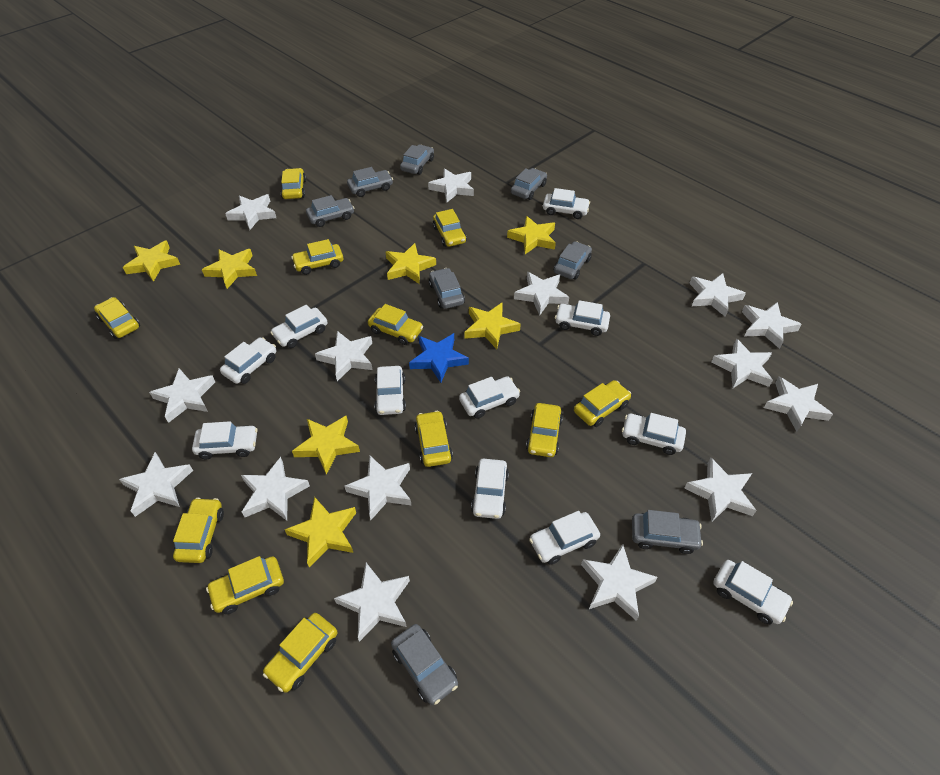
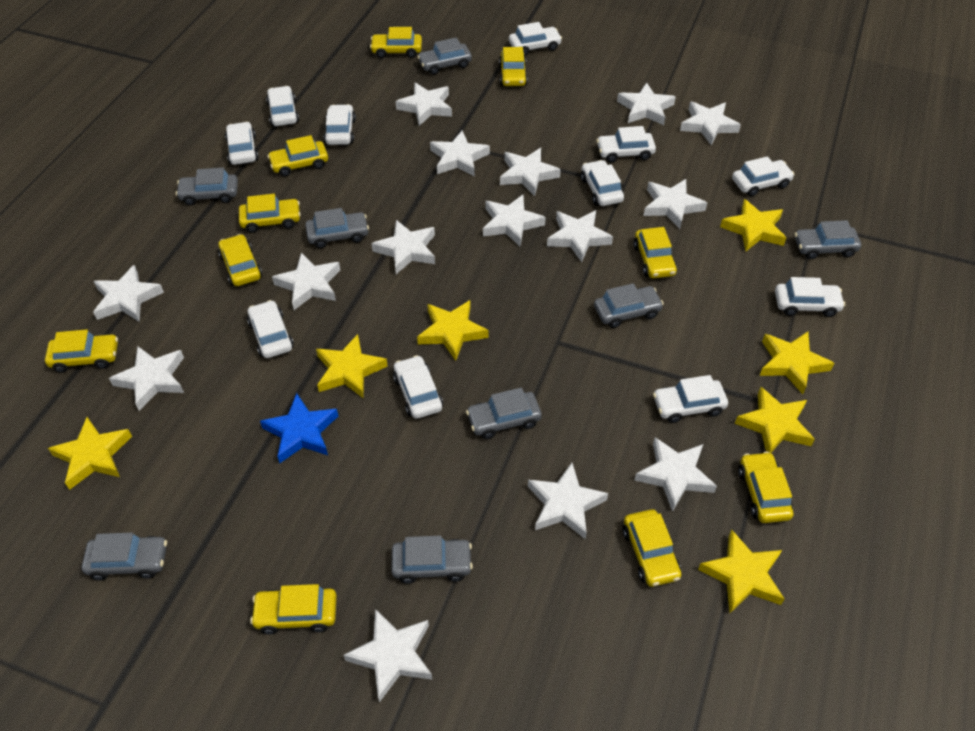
yellow car: [94,297,140,339] [173,498,224,563] [206,556,284,614] [263,613,337,692] [281,168,306,199] [291,239,343,275] [368,304,423,345] [415,411,453,467] [433,209,467,247] [526,403,563,457] [574,380,631,427] = 11 -> [45,329,118,373] [218,234,262,286] [239,194,301,233] [250,584,337,635] [267,135,328,177] [370,27,422,58] [499,47,528,86] [623,509,682,587] [633,227,677,278] [738,452,793,523] = 10

